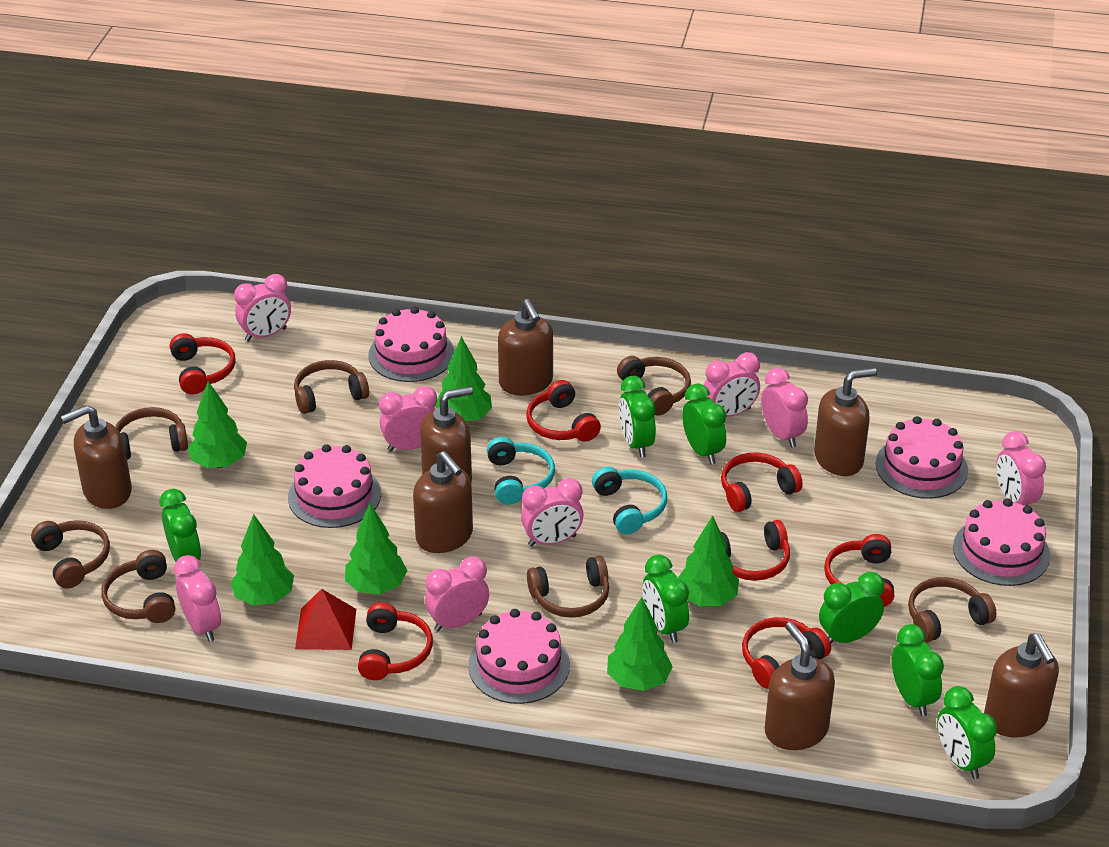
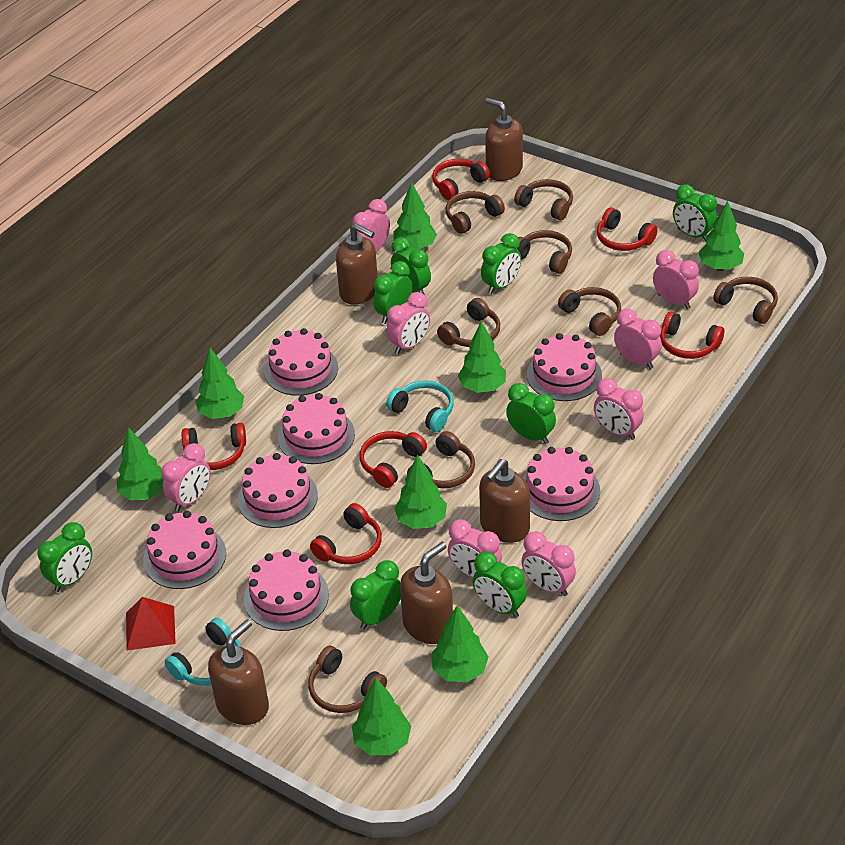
brown headphones: [31,520,110,589] [101,550,175,623] [115,407,188,460] [294,360,369,414] [527,556,609,618] [617,356,691,415] [908,577,996,642] = 7 -> [308,646,387,713] [407,431,475,488] [437,298,500,347] [446,191,505,234] [514,179,573,220] [515,230,572,274] [558,287,621,336] [713,277,778,324] = 8
brown soap dispenser: [61,405,132,509] [413,451,473,553] [420,386,473,482] [498,299,553,396] [765,622,835,750] [814,367,877,476] [984,633,1059,738] = 7 -> [208,619,269,725] [336,223,378,305] [400,542,453,644] [479,459,530,543] [485,98,523,181] = 5
green clock: [159,489,201,562] [619,376,656,457] [643,555,689,643] [682,383,726,464] [819,572,884,643] [892,624,944,716] [937,686,997,779] = 7 -> [37,522,92,592] [350,560,401,629] [373,261,413,324] [391,237,431,295] [473,552,527,618] [481,233,521,294] [506,383,556,444] [673,184,717,242] = 8
green tree: [188,381,247,468] [231,514,294,606] [345,504,408,594] [435,336,492,423] [607,597,673,691] [678,515,739,606] = 6 -> [117,428,164,500] [195,348,244,419] [352,678,411,755] [394,182,437,249] [394,454,447,529] [431,605,488,682] [458,321,506,393] [698,201,744,271] = 8
pink cake: [288,444,381,528] [368,307,454,382] [468,609,570,704] [876,416,968,499] [953,498,1050,586] = 5 -> [143,511,226,589] [238,453,318,528] [244,550,329,631] [264,328,338,396] [278,393,355,464] [523,447,600,521] [527,333,602,401] = 7
red headphones: [170,333,236,394] [358,603,433,680] [526,380,601,442] [721,453,803,512] [721,520,790,581] [742,617,831,689] [824,534,894,607] = 7 -> [182,423,246,470] [310,503,382,564] [360,431,427,488] [432,159,490,200] [597,207,658,251] [660,312,724,359] = 6

